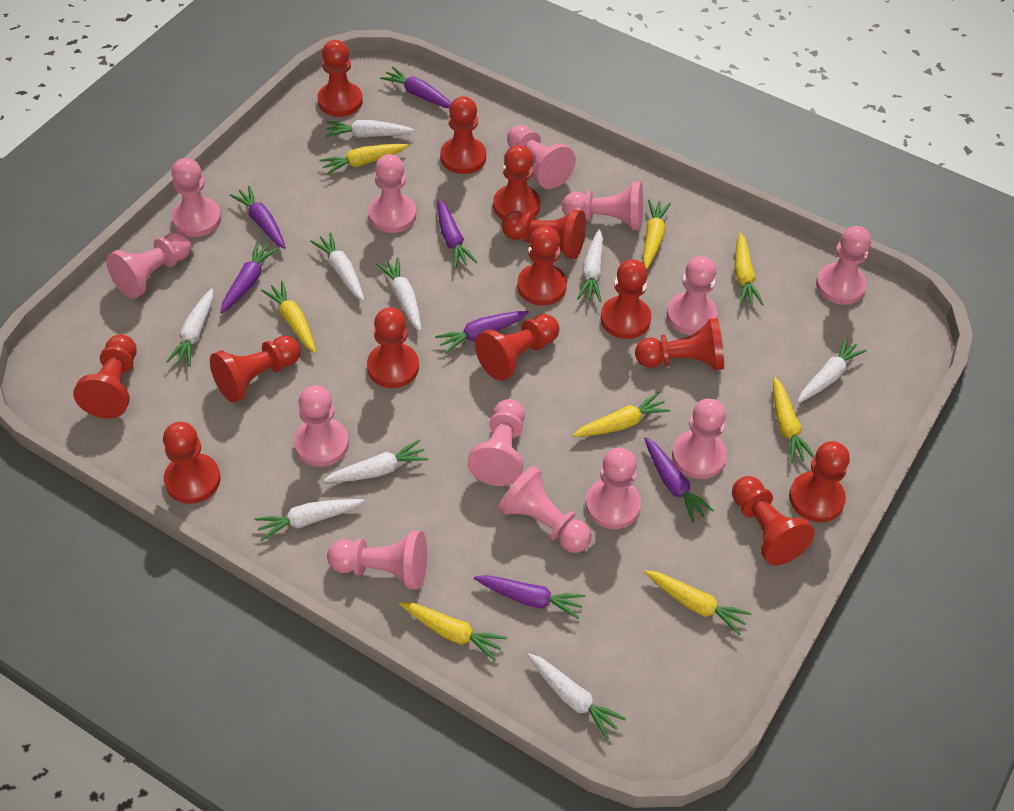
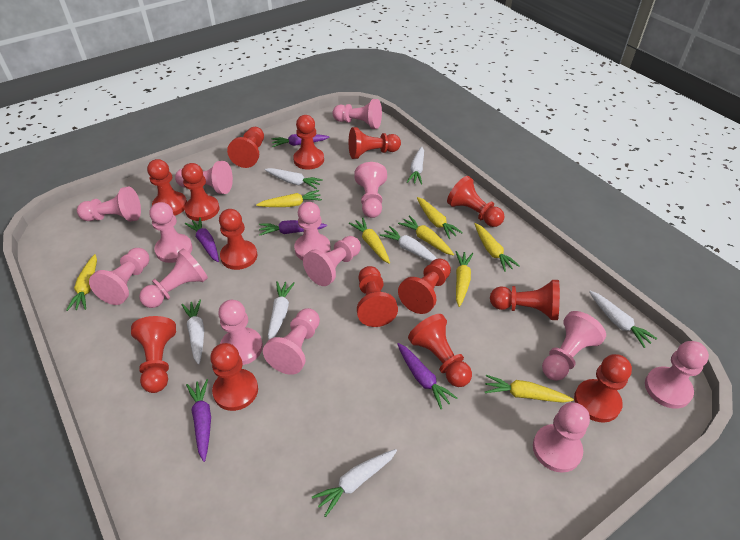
pink pawn: [106,231,191,299] [172,158,221,237] [294,385,349,467] [327,531,427,590] [369,154,416,233] [467,399,525,486] [498,466,592,553] [507,125,576,189] [562,182,643,230] [585,448,641,529] [667,256,717,335] [672,398,727,479] [816,226,871,305] = 13 -> [77,187,141,222] [89,248,150,305] [139,248,208,308] [149,202,192,263] [175,161,233,194] [218,300,263,365] [263,308,320,375] [294,202,331,260] [303,236,361,286] [332,99,382,129] [354,162,387,218] [533,402,590,473] [542,311,606,381] [645,341,709,409] = 14
purple carrot: [220,242,278,314] [230,186,286,249] [380,67,451,108] [435,311,529,354] [438,198,477,268] [474,575,585,619] [644,437,714,522] = 7 -> [185,217,219,262] [186,379,211,462] [259,220,327,236] [271,134,330,147] [397,343,458,409] = 5
white carrot: [166,288,213,367] [254,499,364,541] [310,232,364,301] [323,439,429,482] [325,120,415,138] [376,257,421,331] [528,653,626,740] [577,229,603,302] [798,337,867,403] = 9 -> [181,300,204,365] [265,168,323,189] [268,281,295,340] [312,449,397,517] [379,226,437,262] [407,147,424,184] [589,291,658,348] = 7

